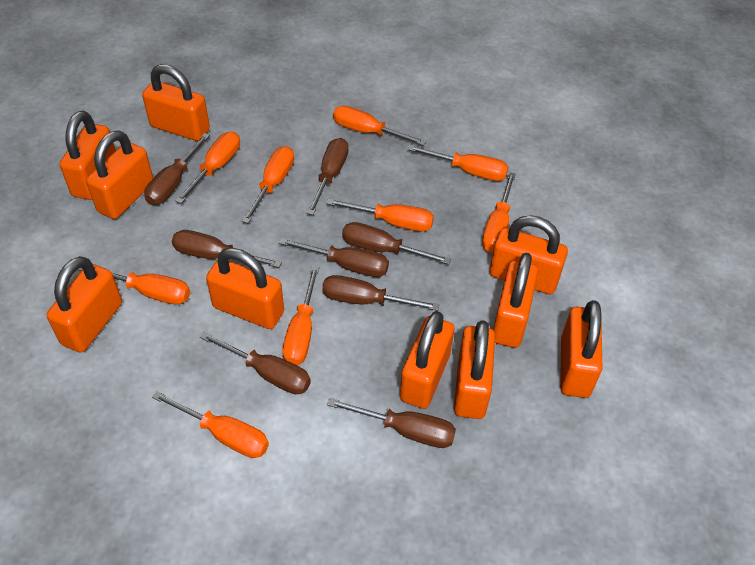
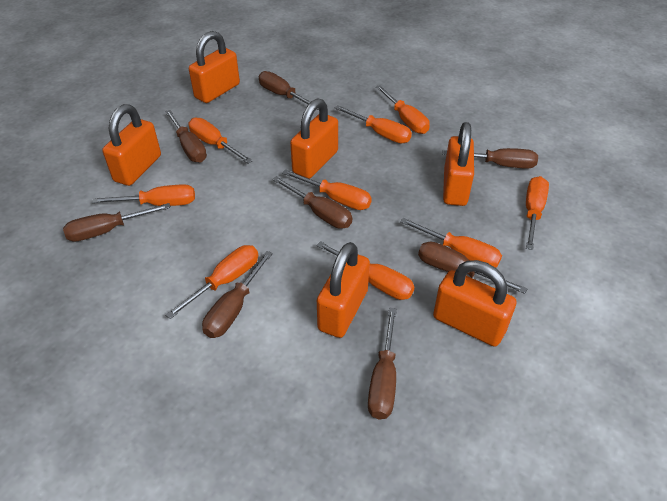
orange padlock: [46,256,122,352] [60,111,116,200] [86,130,153,219] [142,64,210,141] [206,248,284,329] [400,311,454,409] [454,320,495,419] [489,215,568,294] [493,253,538,348] [560,300,602,398] = 10 -> [102,104,161,186] [189,31,240,103] [290,98,338,179] [317,242,370,338] [433,260,516,347] [443,122,474,206] = 6

